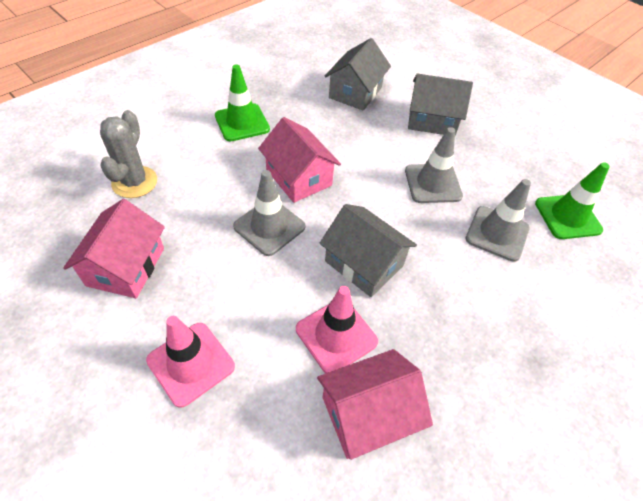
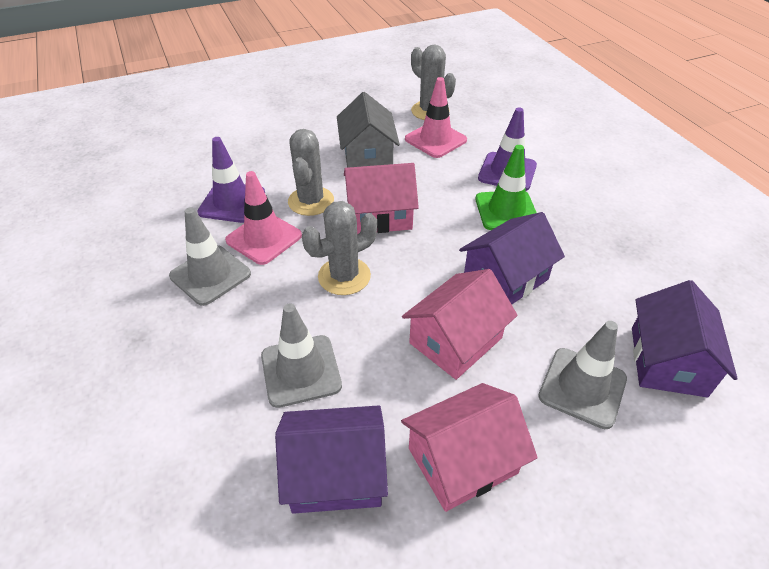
green traffic cone: [215,65,270,141] [535,162,610,239] = 2 -> [475,145,537,230] = 1
grey cactus: [100,110,157,198] = 1 -> [288,129,334,216] [302,201,377,295] [411,44,456,120] = 3
grey house: [319,204,417,297] [325,38,391,111] [408,74,473,136] = 3 -> [337,92,400,168] = 1
purple house: none = 0 -> [275,405,388,514] [459,212,565,304] [632,280,738,397] = 3
purple traffic cone: none = 0 -> [197,137,265,223] [478,107,537,191] = 2

